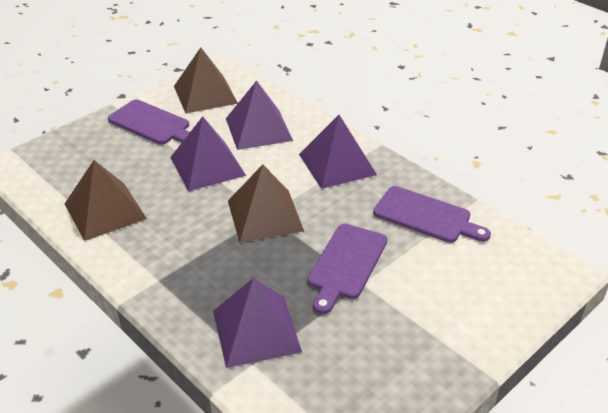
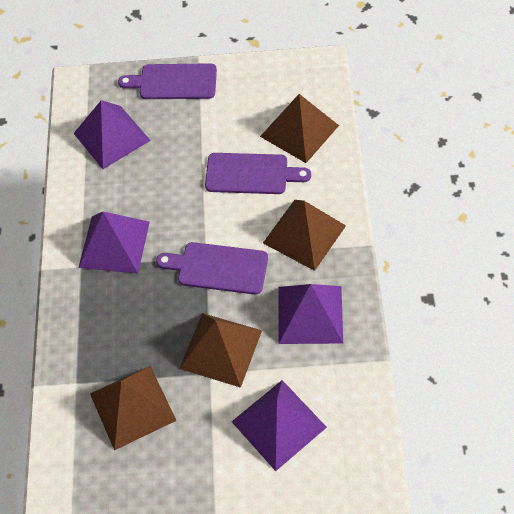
brown pyramid: [65,160,147,241] [174,48,238,114] [228,165,304,242] = 3 -> [90,366,177,450] [179,313,262,388] [260,94,339,163] [263,200,346,271] = 4

